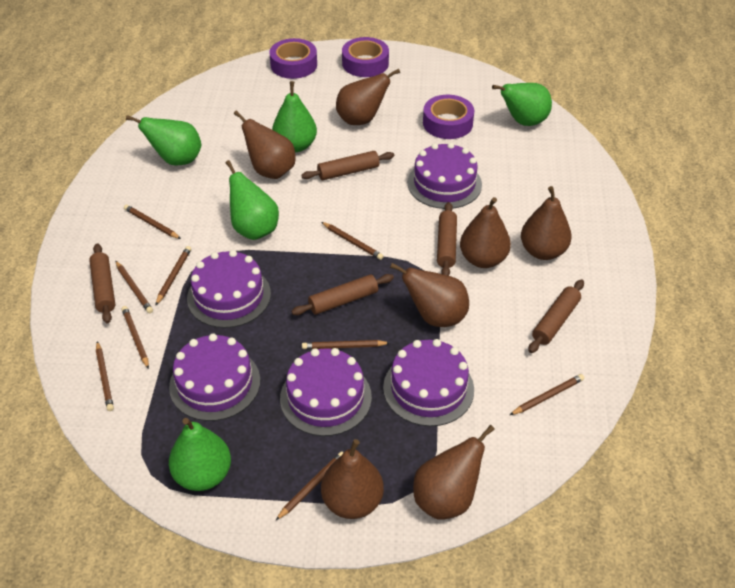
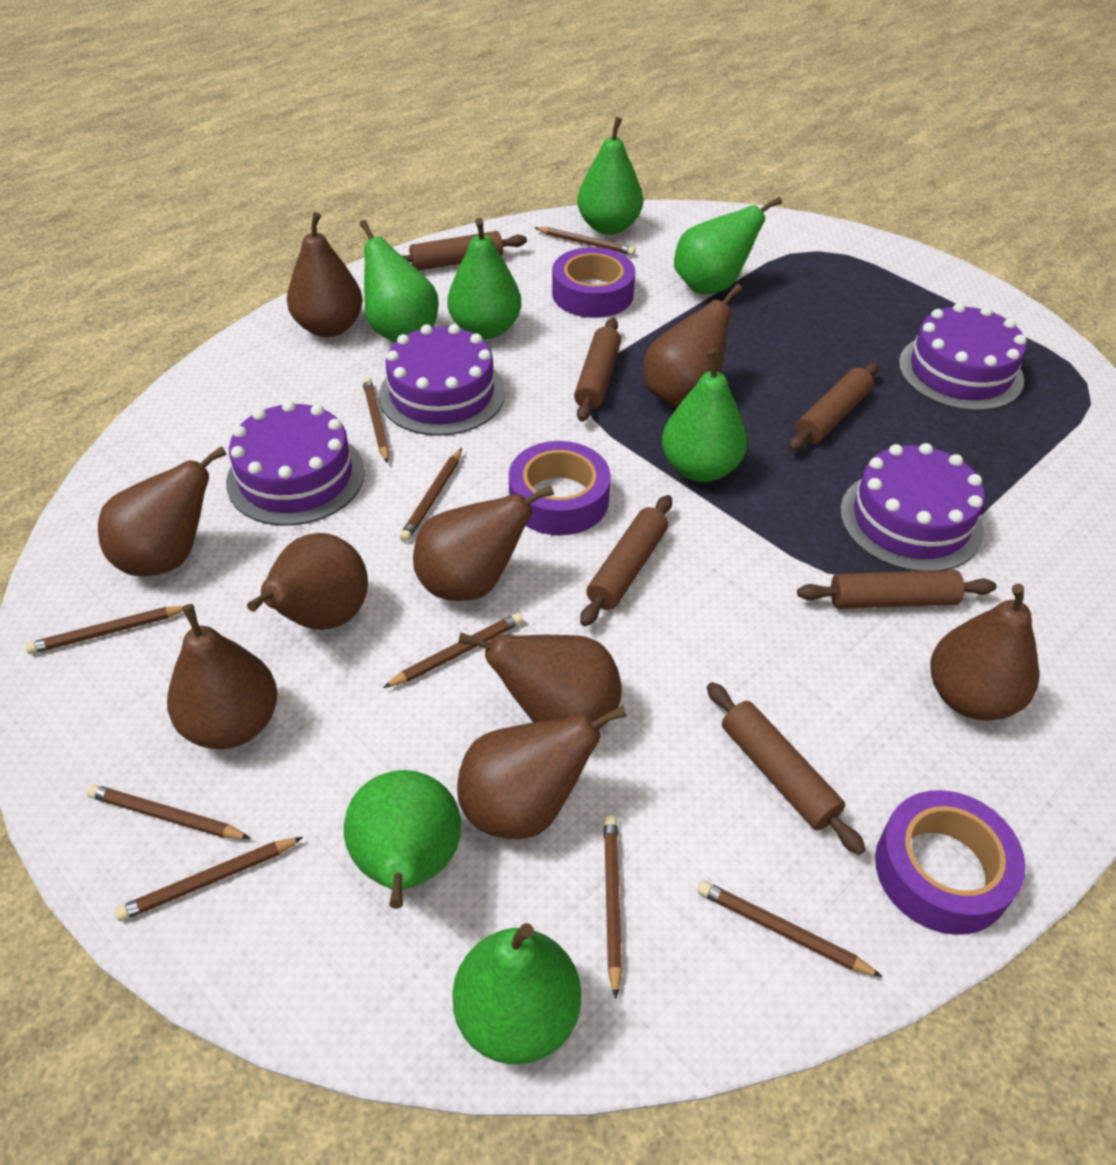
brown pear: [234,110,295,179] [321,439,384,519] [336,69,400,125] [390,263,469,327] [413,425,495,520] [460,197,511,268] [521,186,572,260] = 7 -> [98,446,227,577] [167,604,278,749] [247,533,368,630] [287,212,363,337] [413,485,554,601] [457,706,627,839] [458,633,622,729] [644,284,742,408] [930,584,1039,721] = 9
brown rolling pin: [89,243,115,324] [291,274,394,315] [301,151,394,180] [437,202,457,276] [528,279,584,353] = 5 -> [403,231,527,271] [574,318,621,422] [580,495,672,626] [707,682,866,855] [788,362,879,451] [797,570,996,609] = 6
green pear: [126,115,201,165] [169,418,231,491] [225,160,279,240] [272,81,317,152] [492,83,552,126] = 5 -> [344,770,461,909] [359,220,439,342] [447,218,521,339] [452,923,581,1064] [577,117,643,235] [662,349,747,482] [674,197,782,294] = 7
purple cake: [169,334,260,421] [187,250,271,328] [280,348,372,436] [383,339,474,426] [408,142,482,209] = 5 -> [226,401,365,526] [379,324,505,436] [840,443,985,571] [899,303,1027,411] = 4

